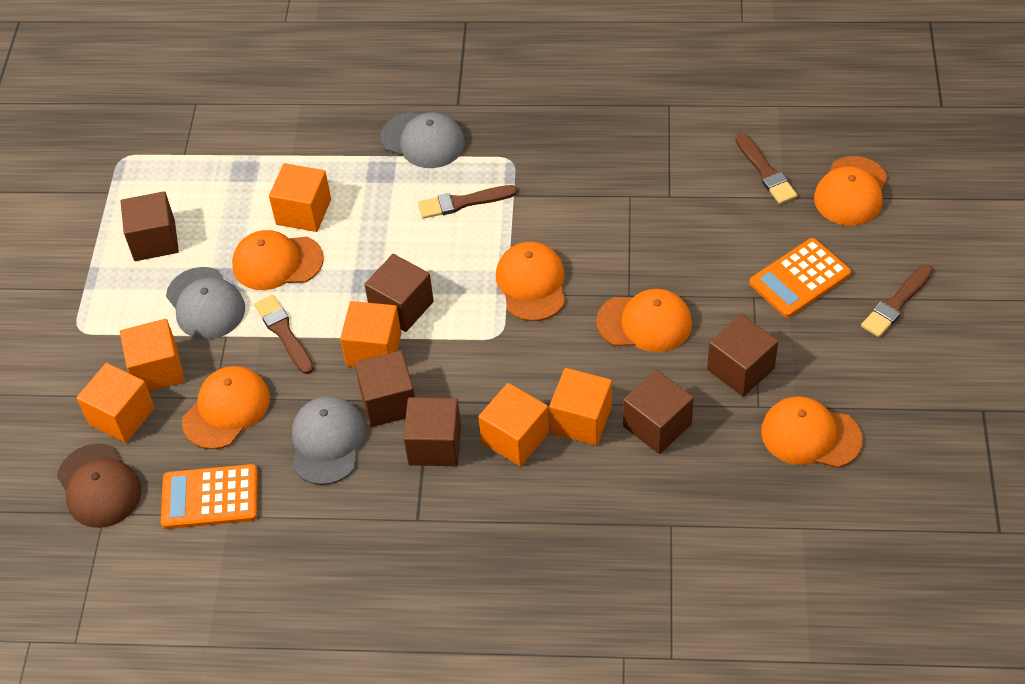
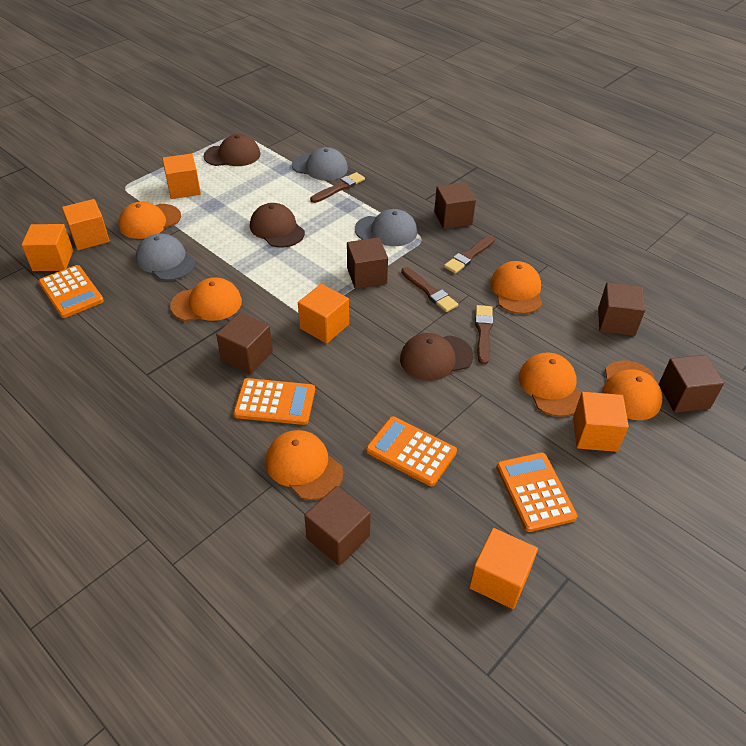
brown cap: [57,444,142,528] = 1 -> [204,134,260,166] [250,203,305,248] [400,333,473,381] = 3
orange calculator: [161,464,258,529] [749,238,851,318] = 2 -> [38,265,104,318] [233,378,315,425] [366,416,457,486] [496,452,578,532] = 4

